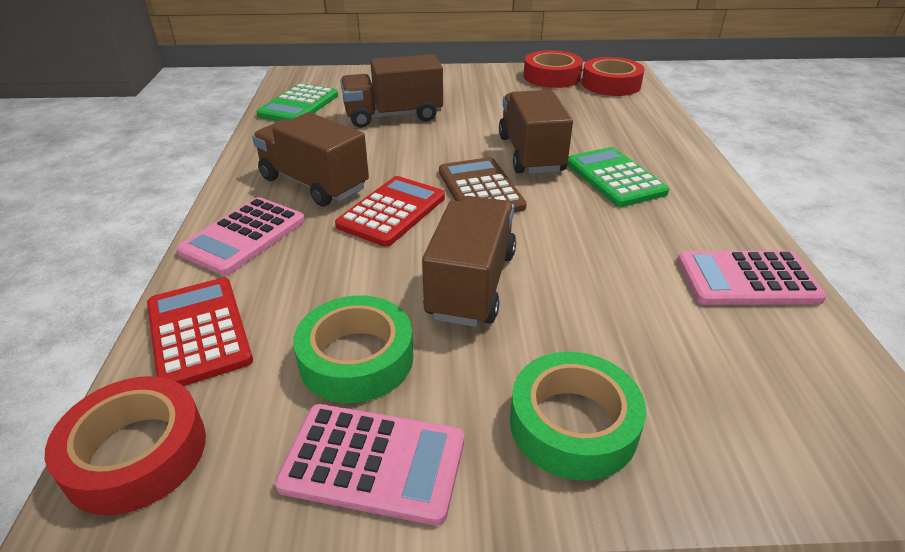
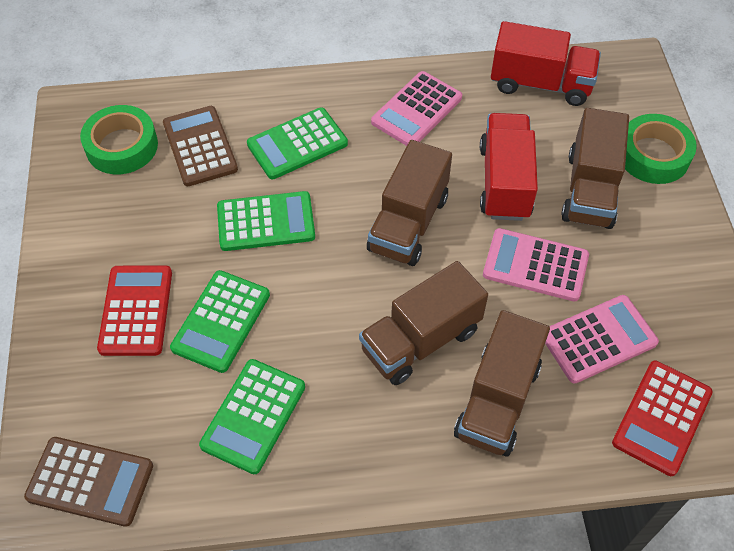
brown calculator: [439,157,527,212] = 1 -> [24,437,153,527] [163,106,238,186] = 2
green calculator: [256,83,338,121] [567,147,669,207] = 2 -> [170,270,270,373] [199,359,305,474] [217,191,315,251] [247,107,348,179] = 4
red tape: [45,376,206,515] [524,50,583,88] [582,57,645,96] = 3 -> none = 0
red truck: none = 0 -> [480,113,538,221] [491,21,601,106] = 2

